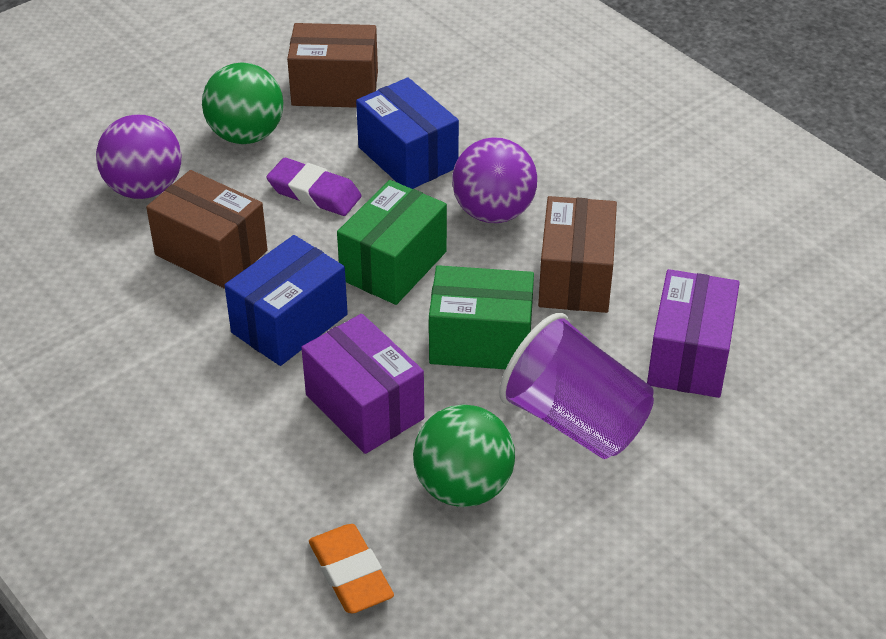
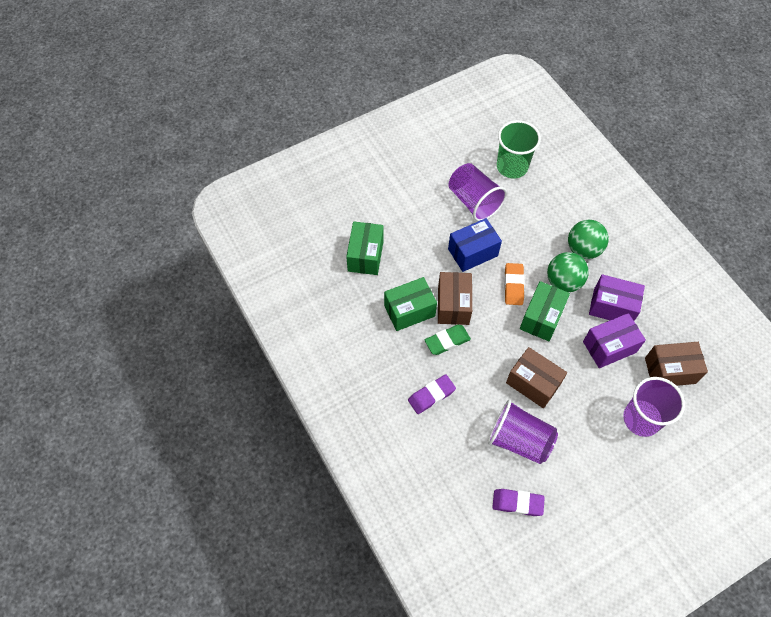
blue box: [224,235,348,366] [356,77,459,189] = 2 -> [448,218,502,272] = 1
green box: [337,180,447,305] [429,265,534,369] = 2 -> [346,221,384,275] [384,277,437,331] [520,281,570,341] = 3
green cup: none = 0 -> [497,120,541,179] = 1
green eraser: none = 0 -> [425,325,471,355] = 1
purple ball: [96,114,181,199] [452,137,537,223] = 2 -> none = 0
purple cup: [499,313,654,459] = 1 -> [448,163,507,221] [488,400,558,464] [623,377,685,437] = 3
purple eraser: [267,158,362,216] = 1 -> [408,374,456,414] [492,489,545,516] = 2

